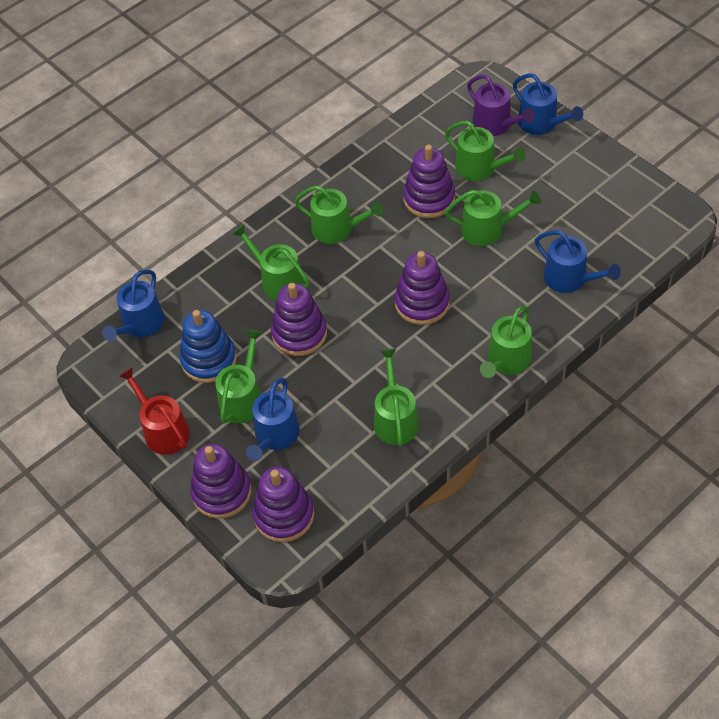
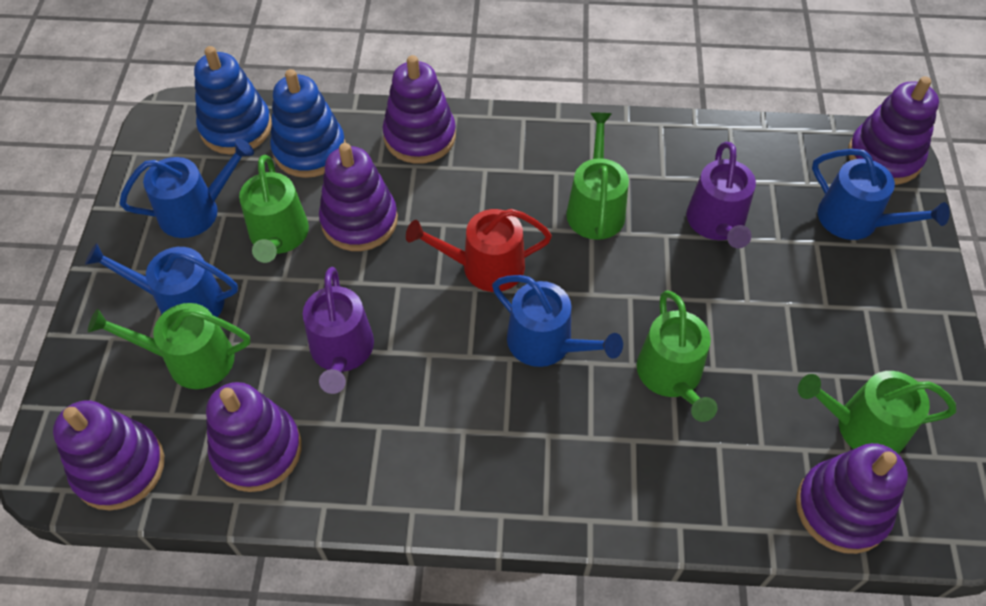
blue stacking toy: [179,310,237,383] = 1 -> [194,46,272,154] [270,69,346,178] = 2
green watering can: [215,329,262,423] [232,224,310,300] [295,185,383,244] [374,349,419,447] [445,121,526,181] [445,190,541,246] [480,305,532,378] = 7 -> [88,303,250,389] [239,155,309,263] [566,113,629,240] [637,291,718,422] [798,371,957,454] = 5
purple stacking toy: [190,444,251,519] [253,467,314,542] [271,283,327,356] [394,251,450,325] [403,145,455,218] = 5 -> [53,400,164,510] [206,382,302,492] [319,143,398,251] [383,55,456,164] [796,443,908,554] [848,76,939,185] = 6
purple watering can: [467,75,535,136] = 1 -> [303,267,374,394] [687,142,756,248] = 2

